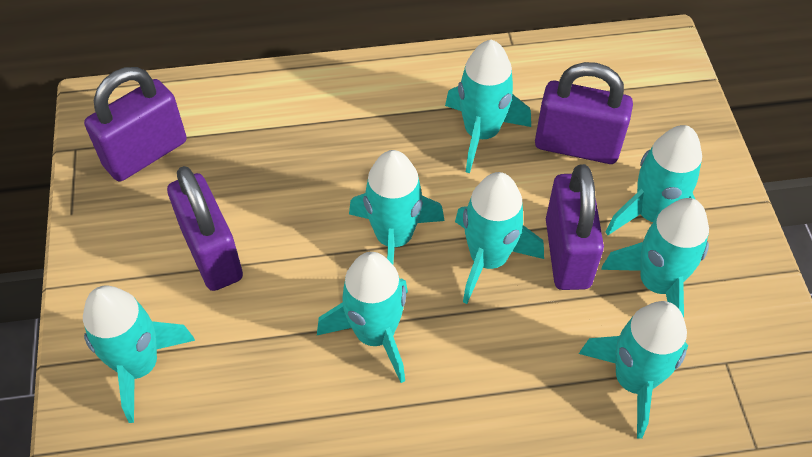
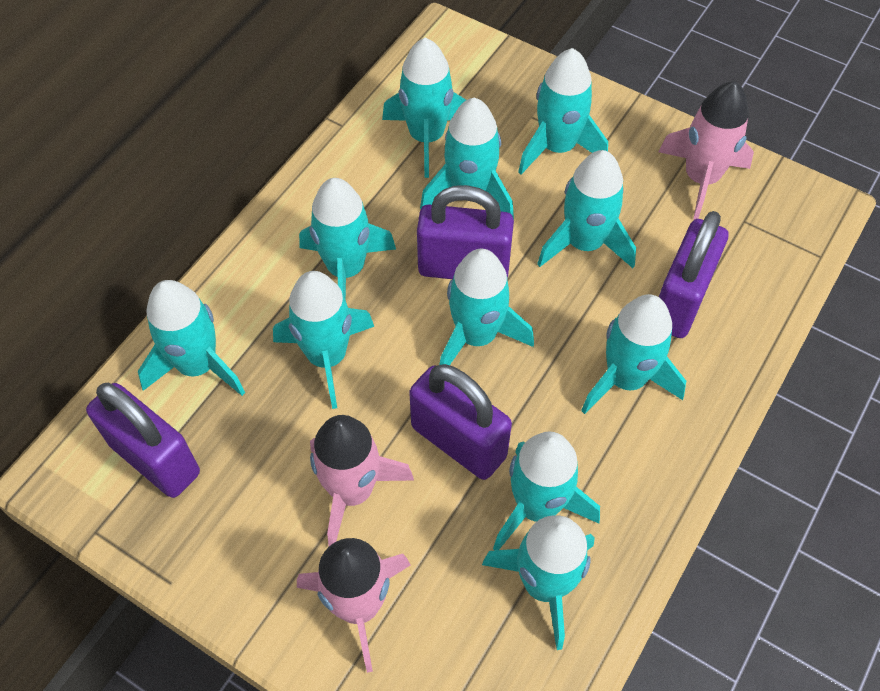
pink rocket: none = 0 -> [297,538,411,673] [310,415,414,546] [659,81,754,220] = 3
turquoise rocket: [83,285,195,423] [317,252,408,383] [349,150,444,264] [445,39,531,173] [455,172,544,304] [579,301,688,439] [601,198,709,318] [606,125,702,235] = 8 -> [138,280,245,396] [273,271,374,409] [299,178,396,300] [382,38,466,178] [420,98,514,220] [439,249,534,365] [482,515,595,650] [493,431,600,550] [518,48,608,175] [537,150,636,268] [581,294,686,414] = 11

